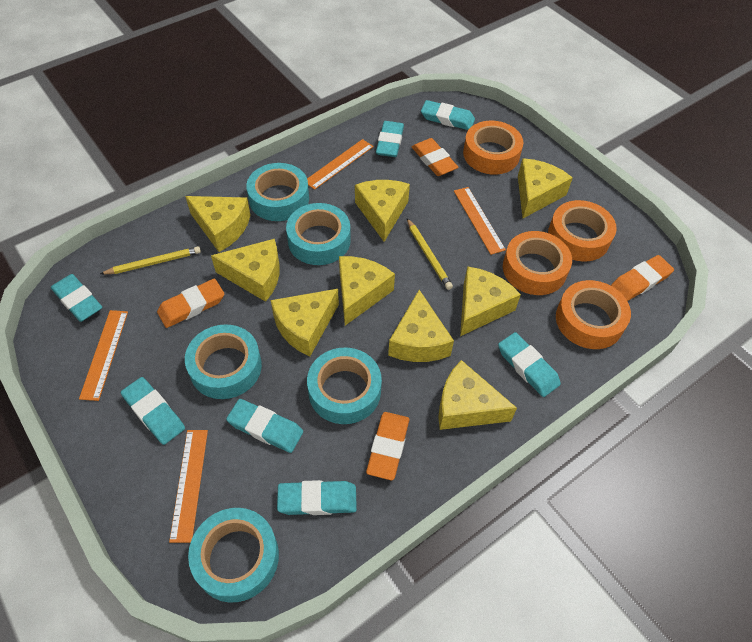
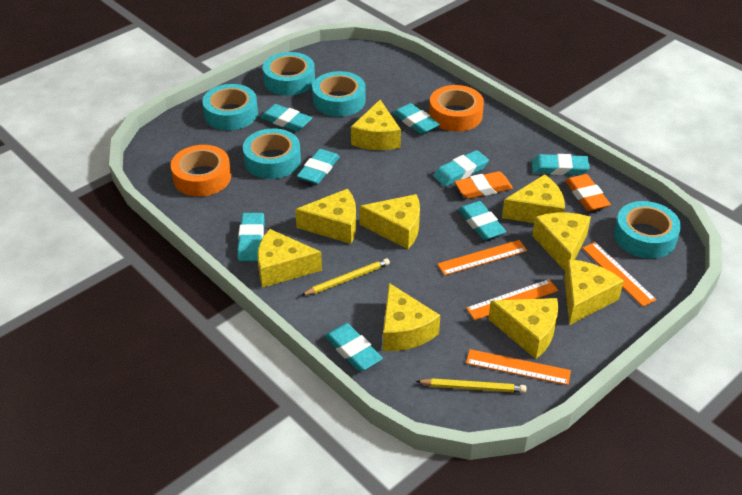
orange eraser: [157,279,224,328] [366,412,409,480] [412,138,458,176] [611,255,674,301] = 4 -> [454,171,513,199] [565,174,611,211] = 2
orange tape: [463,121,523,175] [503,231,572,295] [548,200,617,261] [556,280,631,349] = 4 -> [171,145,231,197] [429,85,484,132] = 2
turquoise eraser: [51,274,102,322] [121,377,185,445] [226,399,303,453] [277,480,357,515] [376,121,404,157] [421,100,475,130] [498,332,561,397] = 7 -> [237,213,264,261] [260,104,312,131] [297,149,340,184] [325,323,383,371] [393,103,440,135] [433,150,489,187] [458,201,506,240] [532,154,590,175] = 8

